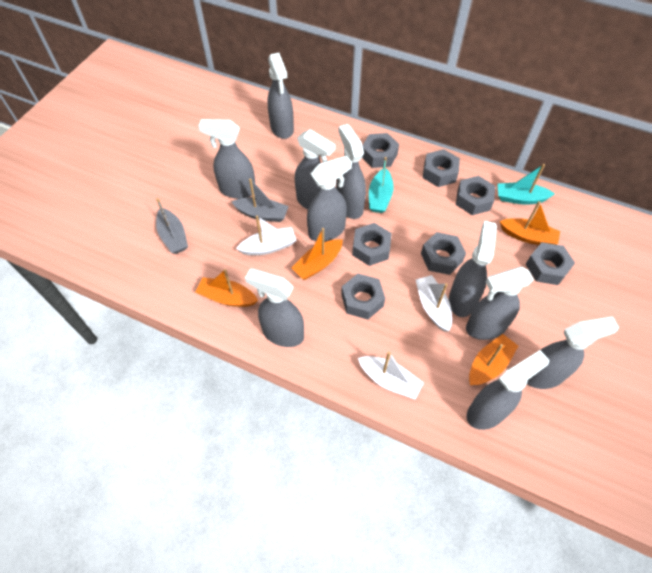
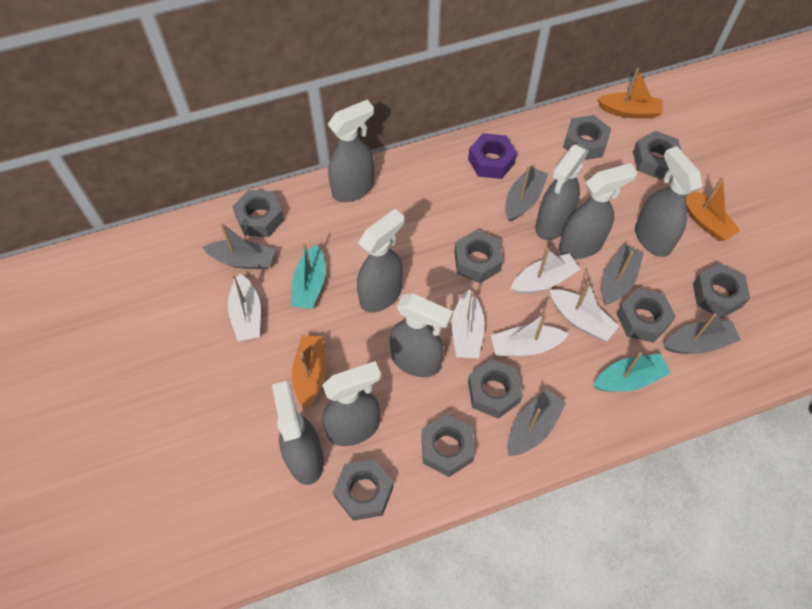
grey boat: [156,198,188,254] [232,178,289,222] = 2 -> [202,223,275,269] [505,166,548,222] [507,389,566,456] [602,245,644,305] [664,313,741,354] = 5
grey nut: [341,274,385,319] [352,223,392,266] [362,133,399,168] [421,232,466,275] [423,149,460,187] [456,176,495,215] [526,242,575,285] = 7 -> [232,190,284,237] [333,459,393,521] [422,414,475,477] [454,230,503,283] [468,359,523,419] [563,115,611,160] [617,288,676,343] [633,131,682,179] [693,263,750,318] = 9
grey spray bottle: [199,119,255,199] [245,268,304,347] [268,53,294,139] [295,129,335,210] [307,156,352,241] [336,124,366,219] [449,221,497,317] [466,267,534,340] [467,350,549,430] [527,316,619,389] = 10 -> [272,381,324,485] [322,361,381,446] [328,100,374,202] [357,209,404,313] [389,294,453,377] [535,144,589,240] [559,163,637,259] [635,146,702,257] = 8
orange boat: [196,269,258,307] [291,228,343,280] [469,334,518,385] [500,201,560,245] = 4 -> [292,335,326,409] [597,68,663,119] [686,177,741,241] = 3
purple nut: none = 0 -> [468,133,517,179] = 1
white boat: [236,216,296,255] [358,352,424,399] [416,275,452,331] = 3 -> [228,274,261,341] [452,290,485,359] [491,313,569,356] [511,248,580,294] [550,282,619,341] = 5

